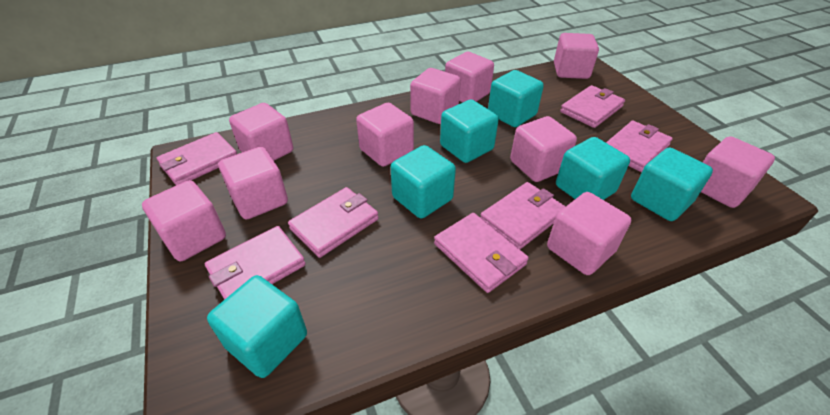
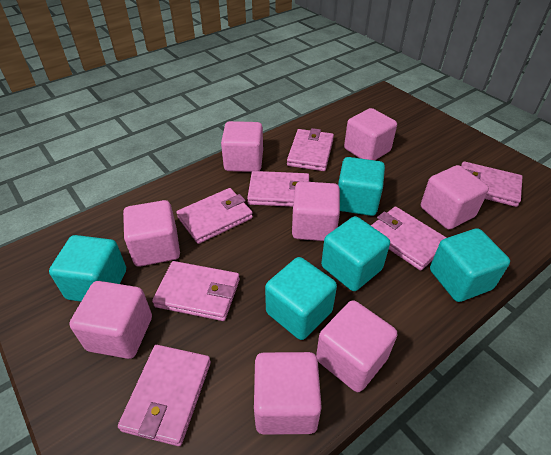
pink cube: [142,180,226,261] [219,147,288,219] [229,103,293,161] [356,103,414,167] [410,68,461,124] [445,52,494,102] [510,116,577,182] [547,192,631,275] [554,33,599,79] [701,136,775,208] = 10 -> [69,281,152,359] [123,200,180,267] [221,121,263,172] [254,352,322,435] [292,181,340,241] [316,300,397,392] [344,108,397,160] [421,165,489,229] = 8
turquoise cube: [207,275,307,378] [391,145,456,219] [440,100,499,163] [488,70,544,127] [556,137,630,200] [631,147,713,221] = 6 -> [49,235,126,302] [265,257,337,340] [321,216,390,291] [338,157,385,216] [430,228,510,302] = 5

